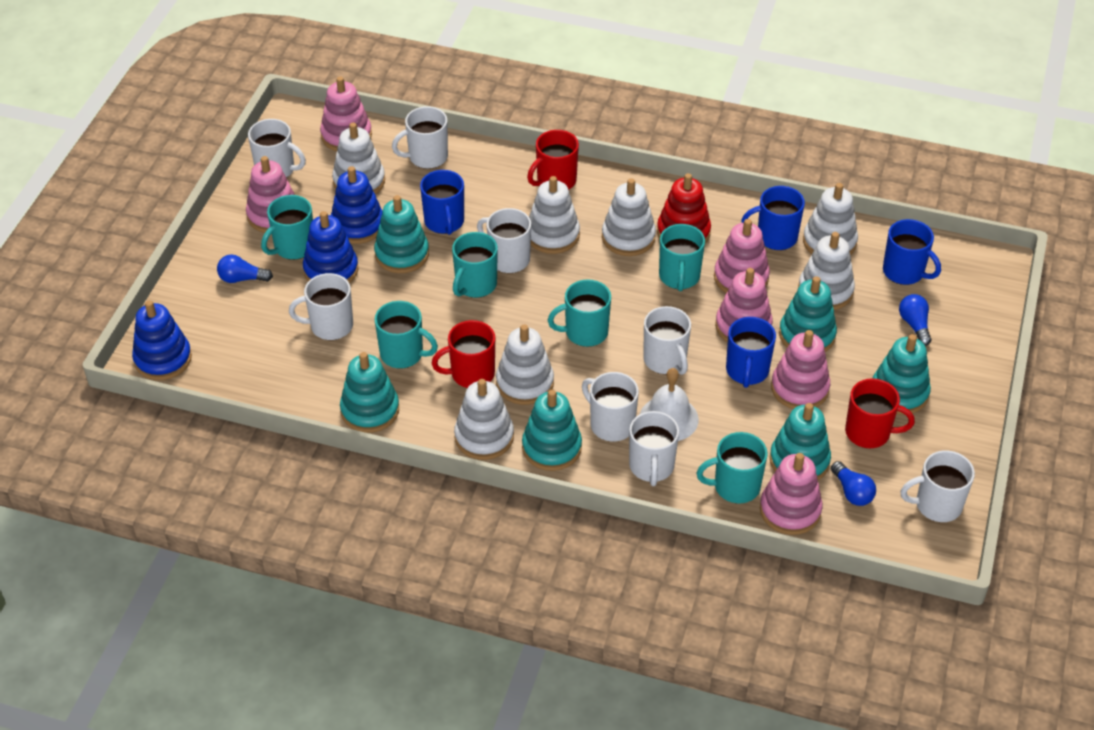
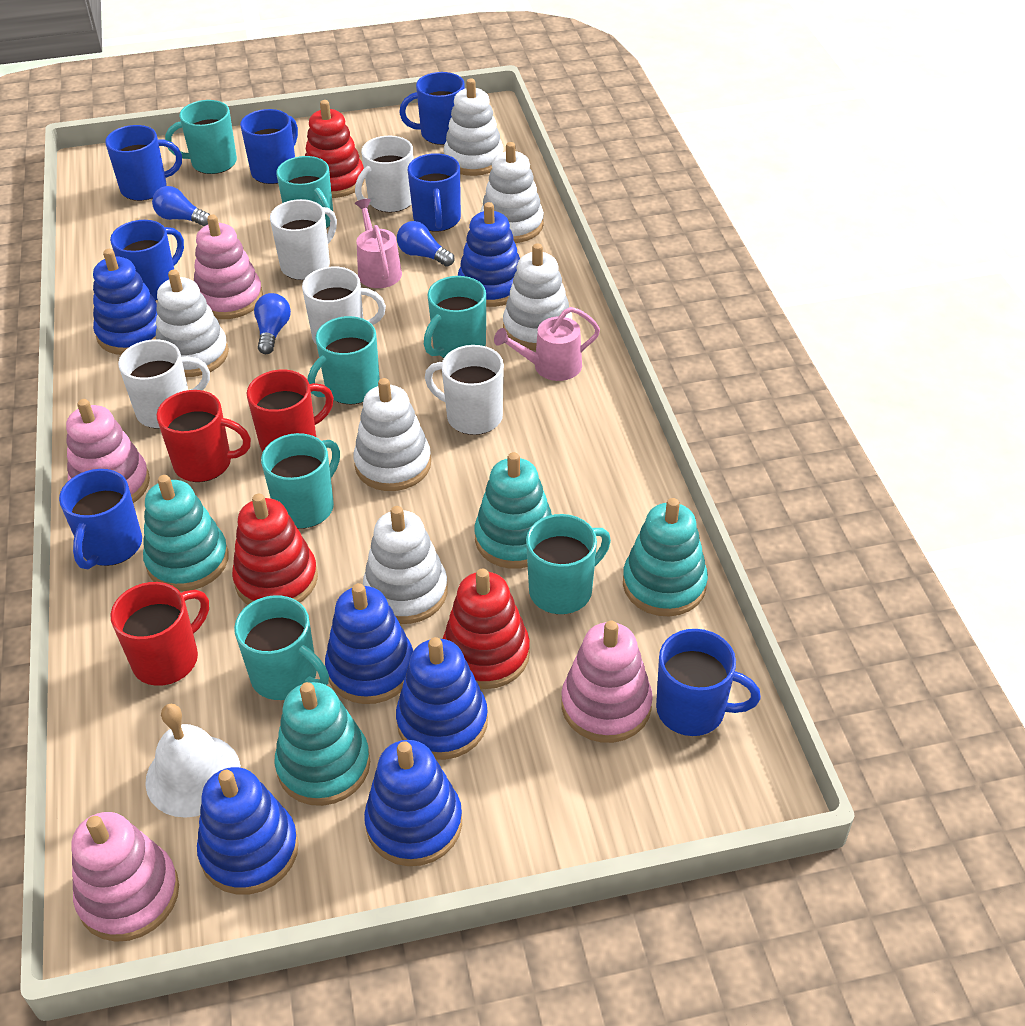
blue mug: [420,170,464,235] [726,317,776,388] [741,186,805,250] [883,219,941,285] = 4 -> [59,469,142,569] [105,125,182,201] [110,220,184,301] [240,109,298,184] [399,72,465,145] [408,153,461,231] [656,629,761,736] = 7
blue stacking toy: [132,300,192,380] [303,211,359,284] [331,166,382,244] = 3 -> [93,249,157,355] [197,767,299,895] [325,583,413,704] [364,740,462,866] [396,637,488,760] [458,202,520,307] = 6
pink stacking toy: [246,156,295,233] [320,77,372,151] [714,219,770,293] [715,268,773,342] [760,453,823,535] [771,330,830,409] = 6 -> [66,399,150,503] [71,812,179,942] [194,215,263,319] [561,621,653,743] = 4
pink watering can: none = 0 -> [355,199,402,288] [494,307,600,381] = 2
red stacking toy: [657,173,711,243] = 1 -> [232,494,318,604] [305,100,365,198] [442,569,530,689] = 3
turquoise mug: [261,195,313,260] [374,301,438,368] [452,232,498,298] [548,279,611,347] [659,224,705,291] [696,432,768,503] = 6 -> [165,100,237,174] [234,595,329,700] [261,433,340,528] [276,156,333,229] [308,316,380,404] [424,276,486,358] [526,514,611,614] = 7
turquoise stacking toy: [340,352,399,433] [374,195,429,273] [522,390,582,471] [770,403,831,480] [779,276,837,352] [873,334,931,415] = 6 -> [143,475,229,592] [275,682,370,806] [474,452,552,569] [623,498,708,616] = 4
white mug: [248,119,306,178] [289,273,353,340] [392,106,448,169] [477,208,531,273] [582,372,639,442] [629,411,679,486] [643,306,691,375] [900,450,975,522] = 8 -> [118,339,210,429] [270,199,337,280] [302,267,386,345] [355,136,414,212] [425,345,504,435] = 5
white stacking toy: [332,123,385,194] [454,379,514,460] [496,325,554,405] [529,176,580,254] [602,178,656,256] [798,232,855,310] [803,183,858,255] = 7 -> [156,270,229,377] [353,378,431,491] [363,506,448,624] [444,79,504,176] [480,142,544,243] [503,243,572,350] = 6

